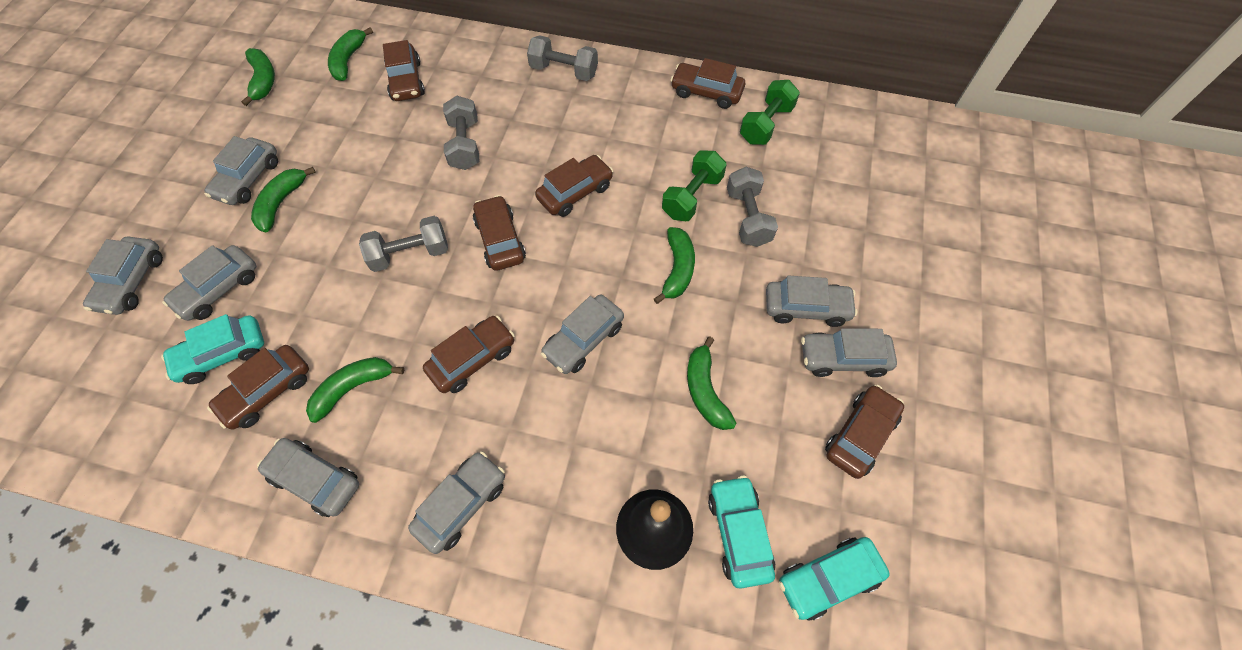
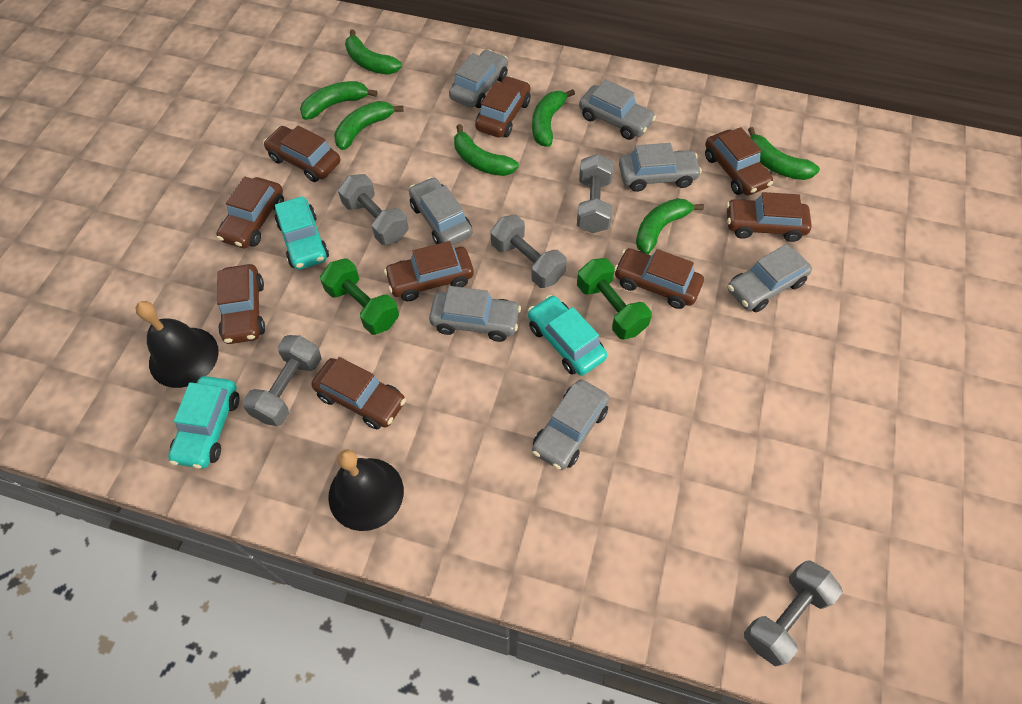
black bell: [616,490,693,570] = 1 -> [135,301,219,388] [328,449,404,531] = 2
brown car: [207,345,309,430] [383,40,425,101] [423,316,515,393] [473,195,526,271] [535,155,613,217] [671,58,745,109] [825,385,904,479] = 7 -> [216,177,284,248] [217,264,265,344] [263,126,340,182] [311,357,406,429] [384,241,474,301] [475,76,531,138] [614,248,704,309] [705,127,773,196] [726,192,812,242] = 9
green banana: [241,48,275,106] [251,167,316,232] [306,357,404,423] [328,27,373,81] [654,227,695,304] [687,336,737,430] = 6 -> [300,81,378,120] [334,101,403,150] [345,29,402,75] [454,124,519,176] [532,89,575,147] [636,198,704,254] [748,127,820,180] = 7
grey car: [83,237,163,315] [162,245,256,321] [204,136,278,205] [257,438,359,517] [408,451,505,554] [541,295,624,374] [766,276,858,327] [801,328,897,377] = 8 -> [409,177,472,245] [429,286,521,342] [449,49,508,108] [532,379,609,470] [579,79,656,140] [619,143,702,192] [728,244,812,313] = 7
grey dumbbell: [359,216,448,272] [443,96,480,170] [527,35,598,81] [727,167,778,247] = 4 -> [242,335,322,426] [338,174,408,245] [491,215,567,288] [577,154,613,233] [744,560,843,666] = 5

